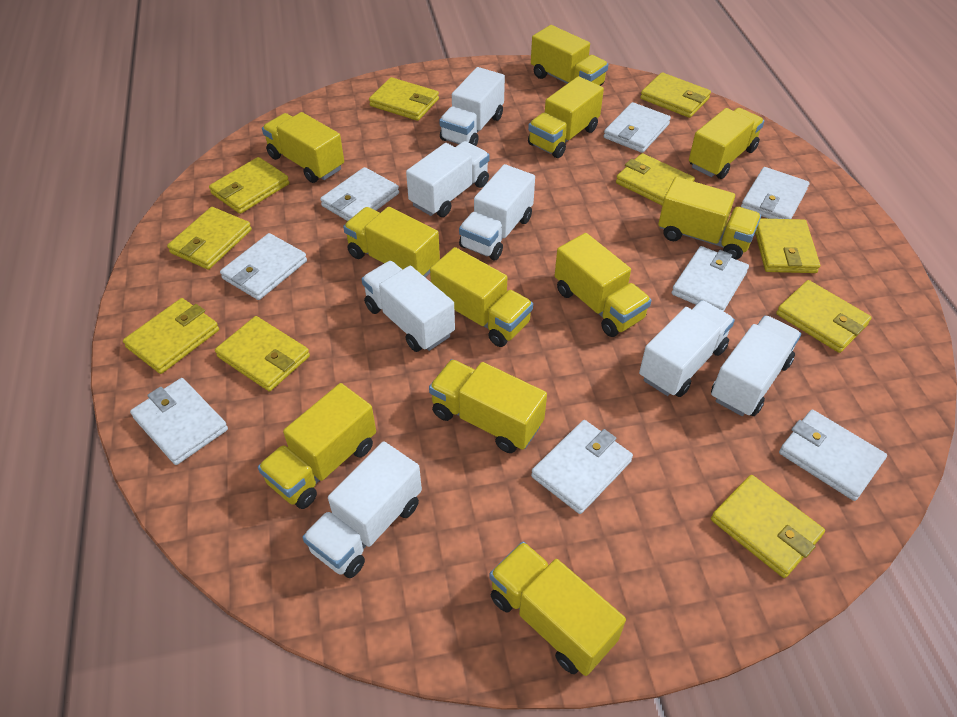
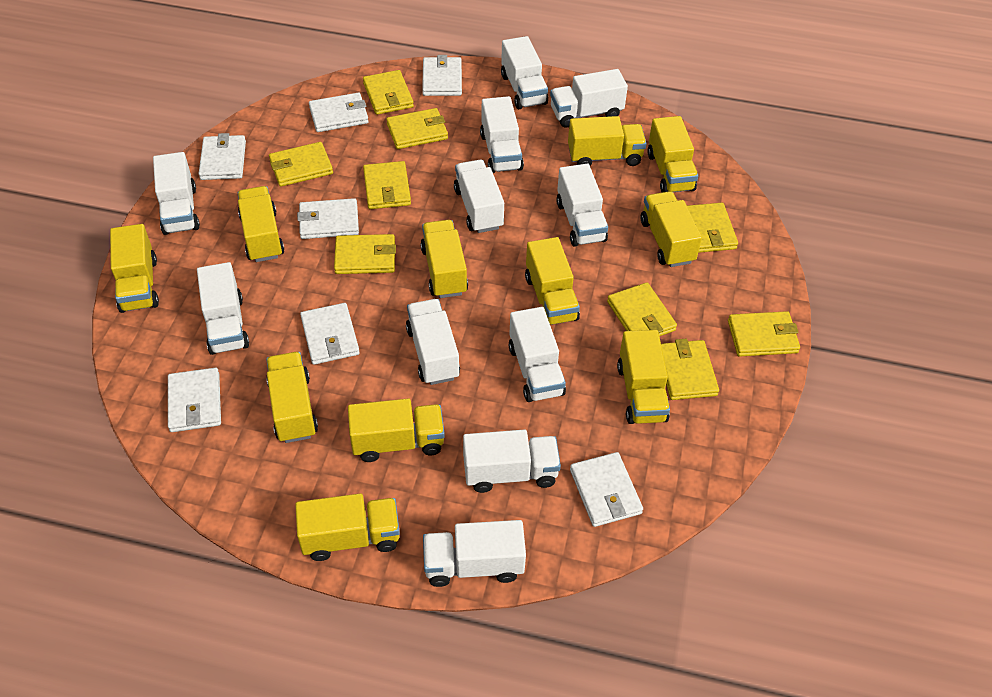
white truck: [302,441,422,578] [362,261,455,352] [406,141,490,217] [439,67,505,146] [459,164,535,260] [639,300,735,397] [711,316,801,416] = 7 -> [153,152,200,235] [197,262,249,355] [406,299,460,385] [423,520,526,587] [454,160,504,233] [463,429,561,493] [480,96,524,173] [501,36,548,109] [509,307,566,402] [550,69,628,128] [556,164,608,247] = 11
white wallet: [130,378,228,465] [220,233,307,300] [320,167,399,221] [531,420,633,514] [604,102,671,153] [672,246,749,311] [741,167,809,219] [779,410,887,501] = 8 -> [168,368,221,432] [199,133,246,180] [297,198,359,239] [300,303,360,365] [309,93,369,132] [422,55,462,96] [570,452,643,527] = 7
yellow wallet: [123,298,219,374] [167,207,252,270] [209,157,289,214] [215,316,310,391] [369,77,439,121] [616,153,695,205] [640,72,711,118] [711,475,825,578] [755,218,820,273] [776,280,872,353] = 10 -> [269,142,333,187] [334,234,396,274] [363,70,414,115] [363,161,411,209] [386,108,448,149] [607,282,677,336] [661,339,719,400] [687,203,738,253] [728,311,800,357] = 9

